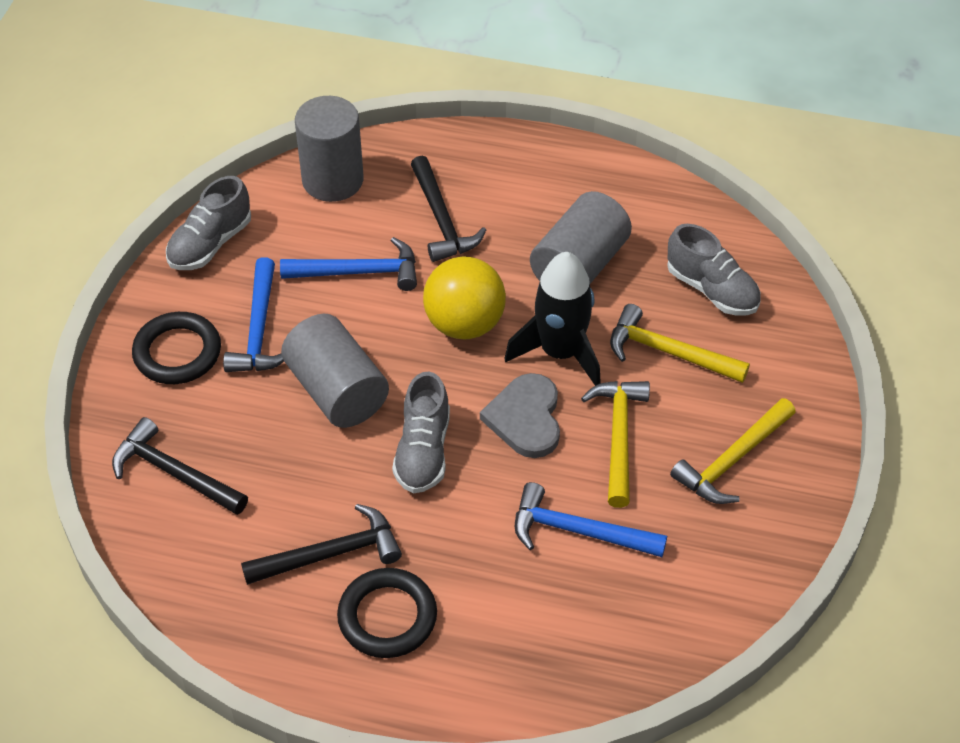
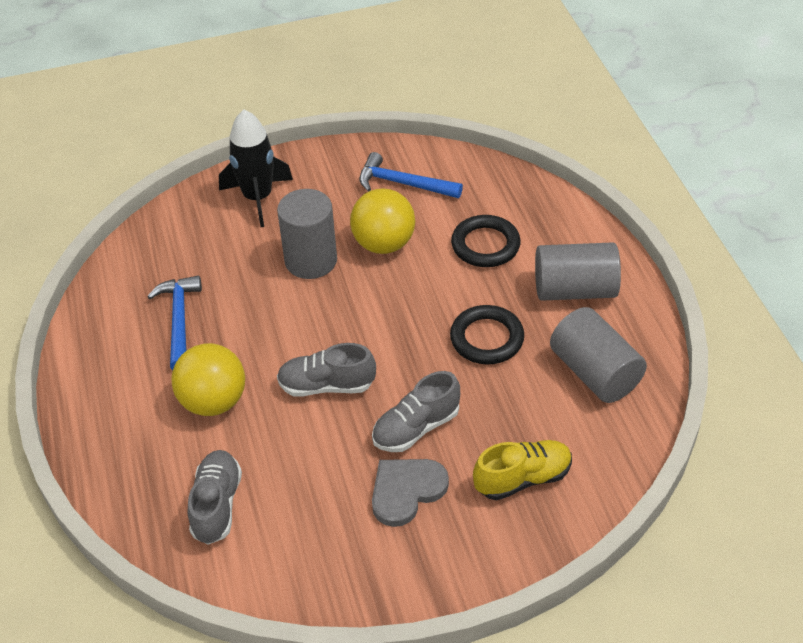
black hammer: [112,417,248,515] [241,504,402,585] [411,156,486,262] = 3 -> none = 0
blue hammer: [223,257,284,372] [280,237,417,291] [515,482,667,557] = 3 -> [147,275,202,370] [359,152,463,198] = 2
yellow ball: [423,256,506,339] = 1 -> [172,343,245,416] [350,188,415,254] = 2
yellow hammer: [581,381,650,508] [610,304,750,383] [670,398,796,504] = 3 -> none = 0
yellow shoe: none = 0 -> [473,440,572,500] = 1

